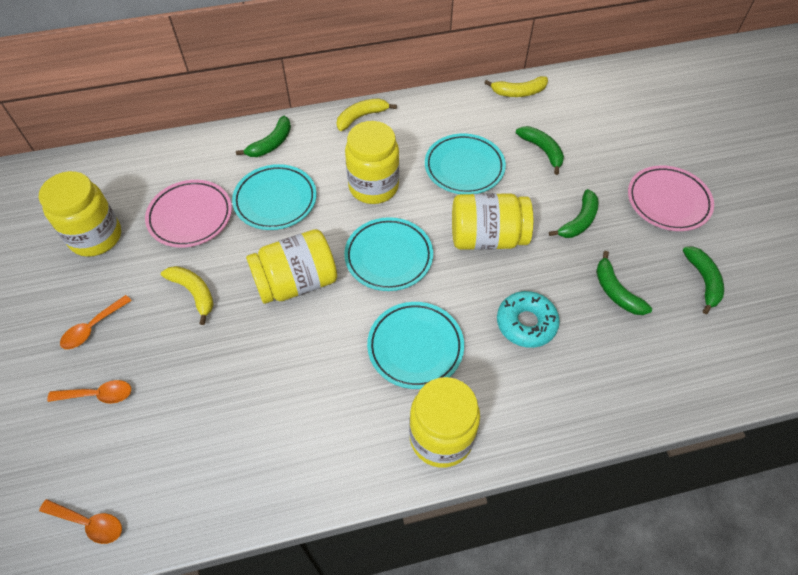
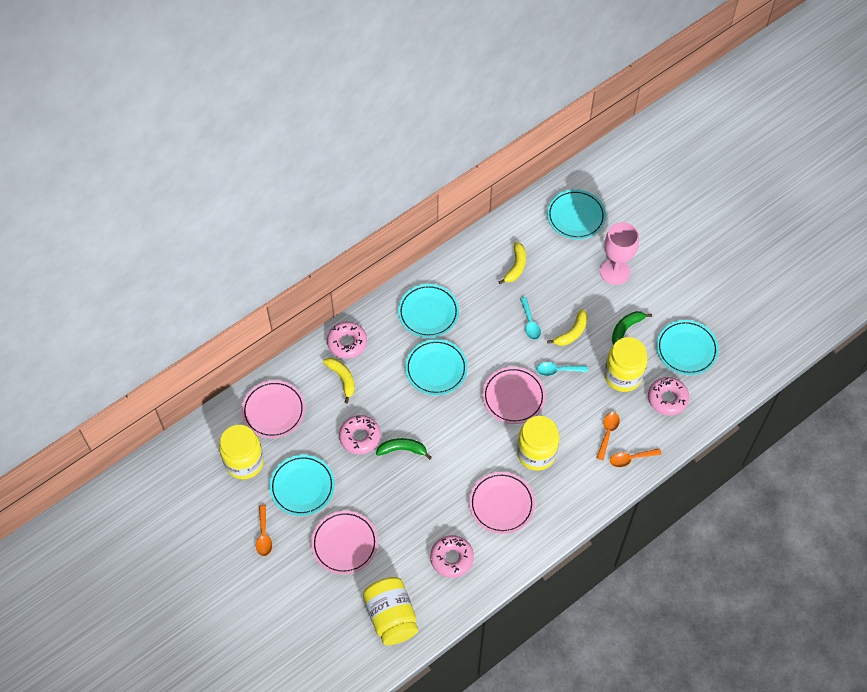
green banana: [236,116,291,157] [516,126,564,175] [549,189,599,238] [596,251,652,315] [683,247,724,314] = 5 -> [376,438,432,460] [612,311,652,345] = 2
pink donut: none = 0 -> [327,321,367,359] [339,415,381,454] [430,535,474,578] [648,377,689,416] = 4
pink goblet: none = 0 -> [600,222,639,285] = 1
pink plate: [145,180,232,248] [628,165,714,231] = 2 -> [242,380,305,438] [311,511,378,574] [469,472,535,534] [482,367,546,424] = 4
turquoise donut: [497,291,560,348] = 1 -> none = 0
turquoise plate: [232,164,317,230] [344,217,433,291] [367,302,464,389] [425,134,506,194] = 4 -> [269,455,335,516] [398,284,459,338] [405,339,468,395] [547,189,606,239] [656,320,719,375] = 5
turquoise spoon: none = 0 -> [520,297,541,340] [536,362,588,376] = 2
yellow jar: [39,171,121,257] [246,229,337,304] [345,121,399,204] [409,377,480,468] [452,193,533,250] = 5 -> [219,425,264,479] [363,577,418,645] [517,416,560,471] [604,337,648,392] = 4

